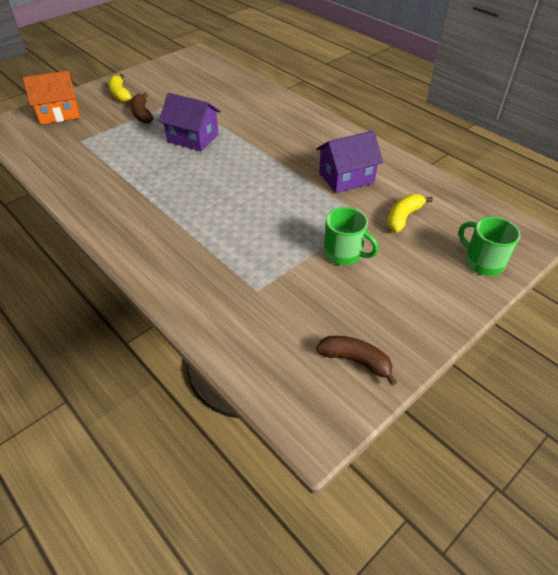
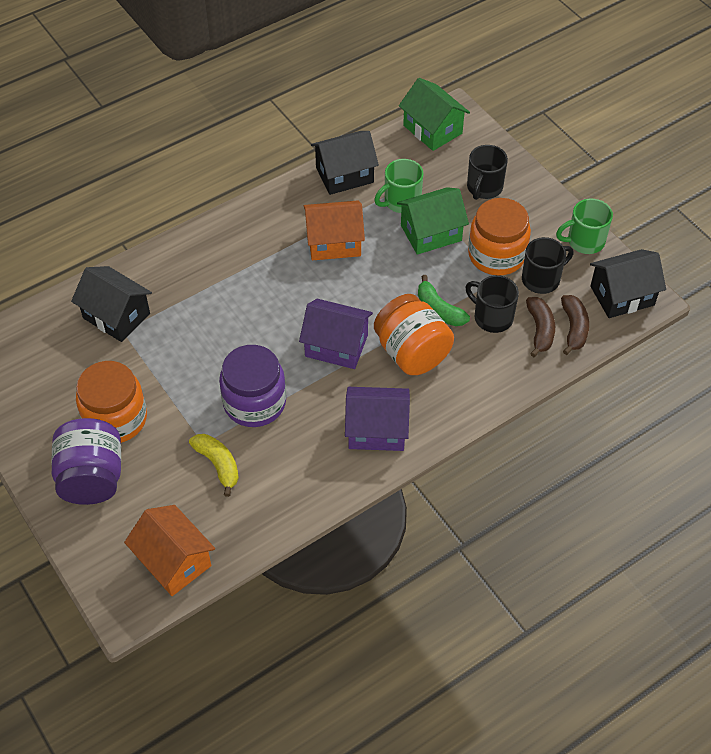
black house: none = 0 -> [71,266,152,342] [311,131,379,195] [590,249,666,318] = 3
black mug: none = 0 -> [465,275,519,333] [467,145,508,200] [522,237,574,294] = 3
green banana: none = 0 -> [418,275,470,326] = 1
green house: none = 0 -> [397,187,469,255] [399,78,470,151] = 2
orange house: [23,70,80,124] = 1 -> [124,505,215,596] [304,201,365,260] = 2
orange jar: none = 0 -> [76,361,147,443] [374,294,454,375] [468,198,531,275] = 3
purple jar: none = 0 -> [51,418,121,505] [219,345,286,427] = 2
yellow banana: [108,74,131,102] [387,194,433,232] = 2 -> [189,434,239,497] = 1

